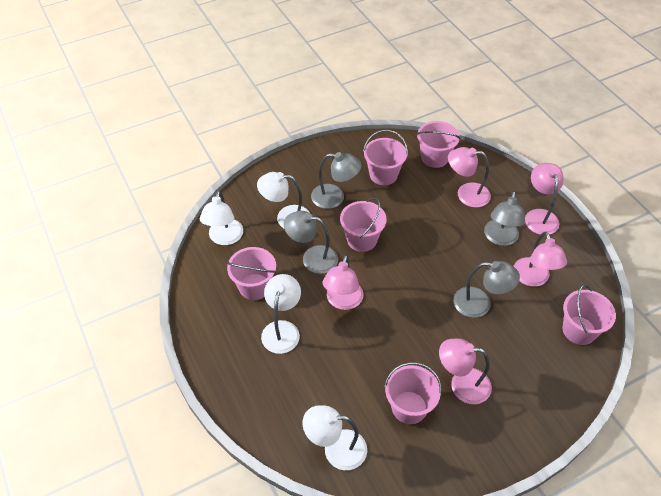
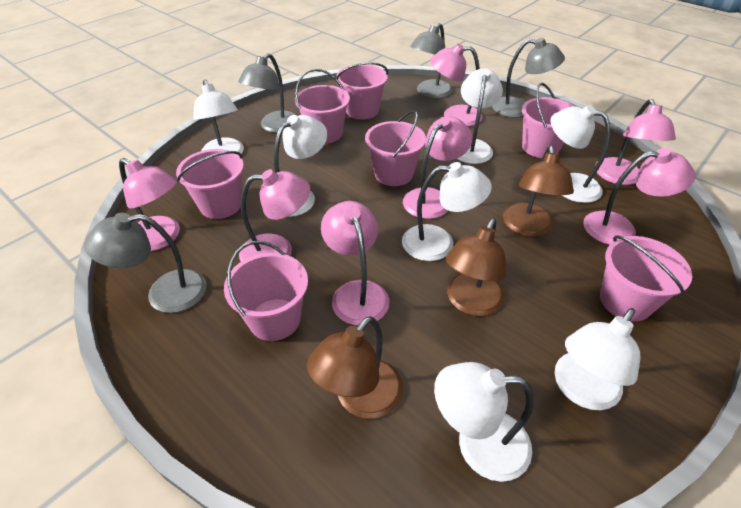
brown lamp: none = 0 -> [307,316,403,419] [446,219,507,316] [503,146,574,237] = 3
pink bucket: [227,247,276,300] [340,198,387,252] [363,130,408,185] [384,362,442,424] [417,121,460,168] [563,285,616,345] = 6 -> [176,149,244,219] [224,241,308,341] [295,69,350,144] [336,62,388,120] [365,110,426,186] [522,83,574,158] [600,235,692,321] = 7
pink lamp: [322,255,363,310] [439,339,492,404] [448,147,491,208] [513,232,567,287] [525,163,564,235] = 5 -> [119,158,180,251] [239,169,310,261] [321,201,389,325] [403,116,472,219] [430,44,482,126] [583,148,695,245] [595,99,676,185] = 7
white lamp: [200,190,243,245] [257,172,310,228] [261,274,301,354] [303,405,367,470] = 4 -> [193,79,244,154] [274,115,327,217] [402,162,492,261] [434,362,534,482] [457,68,503,164] [551,105,610,203] [555,308,640,410] = 7

